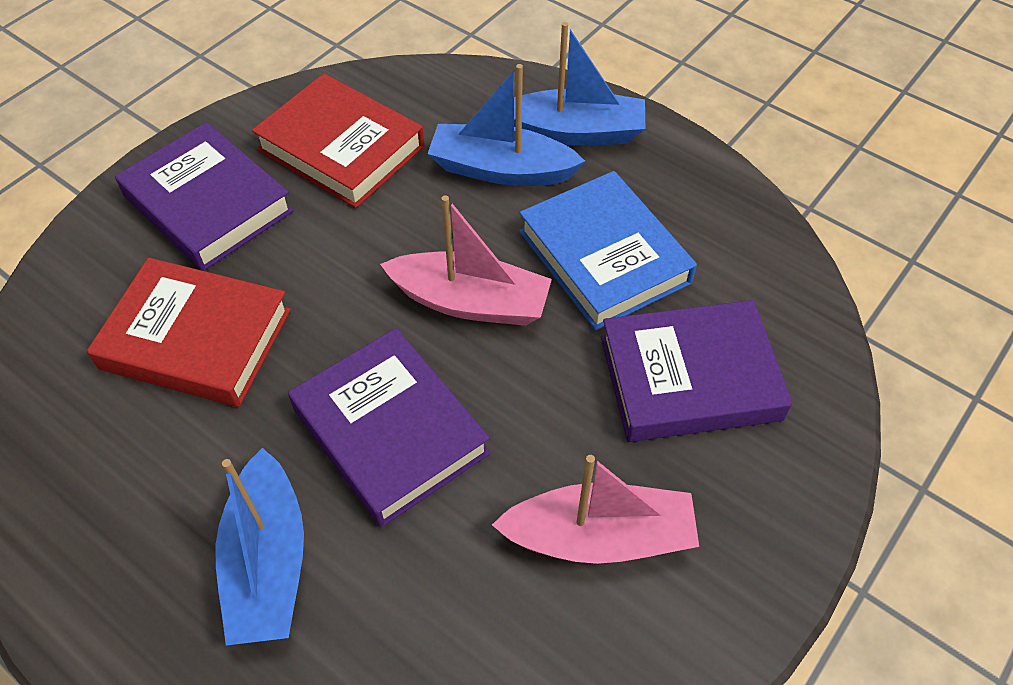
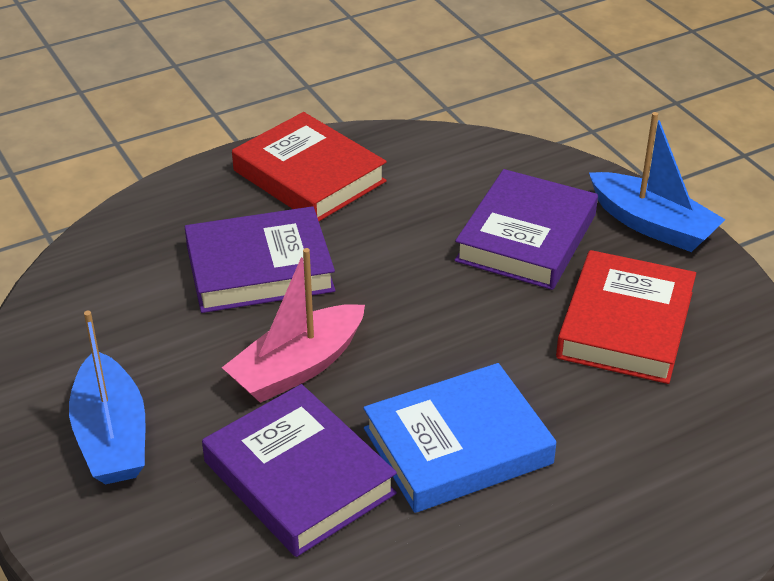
blue boat: [216,448,304,646] [427,64,585,186] [514,22,645,146] = 3 -> [69,311,145,484] [589,112,726,252] = 2
pink boat: [380,195,552,326] [492,455,699,564] = 2 -> [222,248,365,403] = 1

